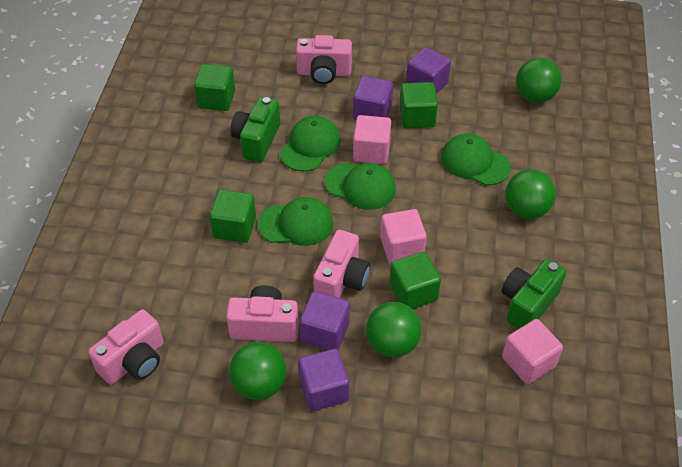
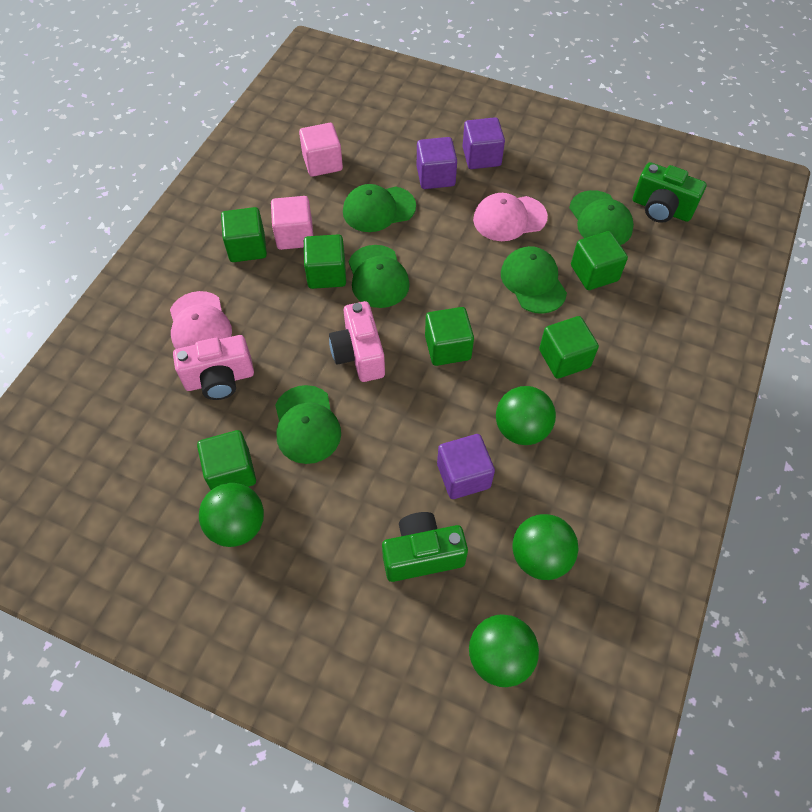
green cap: [258,197,333,246] [280,116,341,172] [325,162,396,210] [441,133,511,185] = 4 -> [275,385,341,464] [343,184,416,232] [349,245,410,308] [501,246,567,314] [569,190,634,245] = 5
green cube: [194,64,235,111] [210,190,256,243] [389,252,441,309] [400,82,438,128] = 4 -> [197,430,256,490] [221,207,267,262] [304,234,346,289] [425,307,474,366] [539,316,599,379] [571,231,628,290] = 6
pink camera: [88,309,163,385] [226,285,299,342] [296,35,352,84] [313,230,370,298] = 4 -> [173,335,254,400] [329,301,385,382] = 2
pink cap: none = 0 -> [170,291,232,349] [473,193,548,241] = 2
pink cube: [353,115,391,164] [380,209,427,264] [502,319,563,384] = 3 -> [271,196,313,250] [299,123,343,177] = 2
purple cube: [298,349,349,411] [299,291,350,350] [353,76,393,120] [406,47,451,94] = 4 -> [417,137,457,189] [437,434,495,499] [462,117,505,169] = 3

